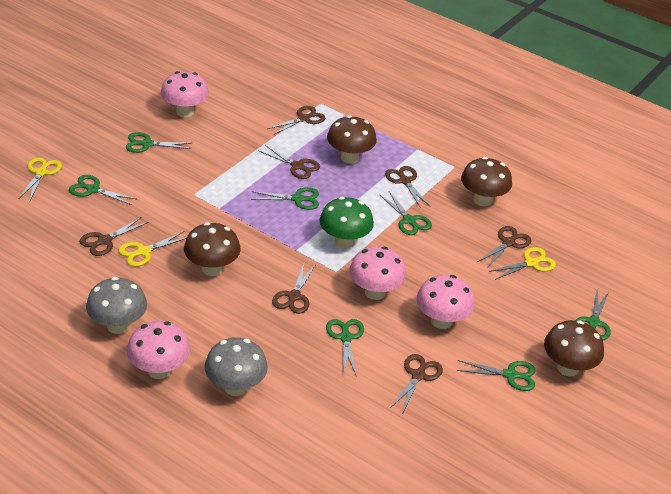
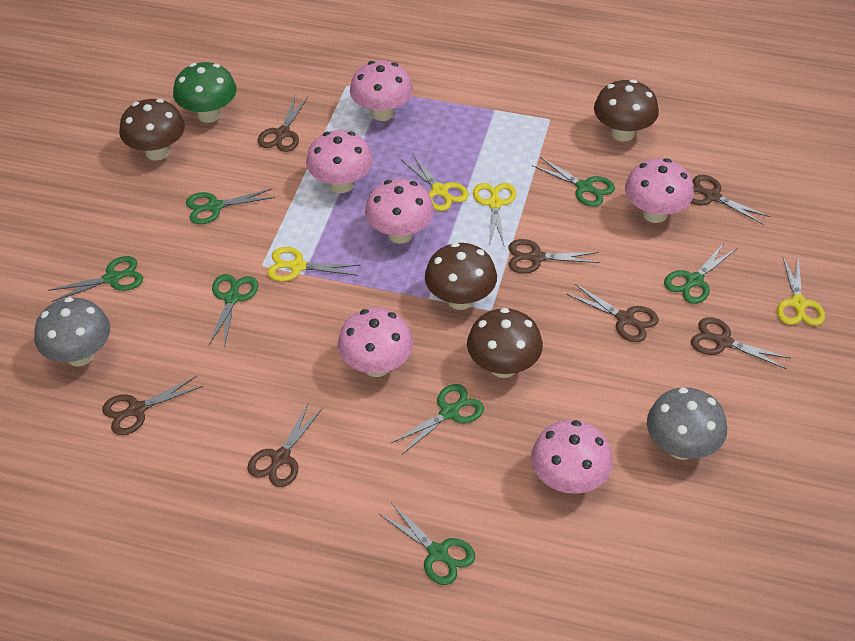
pink mushroom: [127,321,190,379] [161,71,209,117] [349,246,406,300] [417,275,474,329] = 4 -> [306,130,373,193] [338,308,413,377] [350,61,413,121] [365,179,434,244] [531,420,613,494] [625,158,694,223] = 6
yellow scissors: [19,157,62,200] [118,231,186,267] [488,247,556,280] = 3 -> [267,247,361,282] [402,153,469,211] [473,183,516,246] [777,257,825,326] = 4

